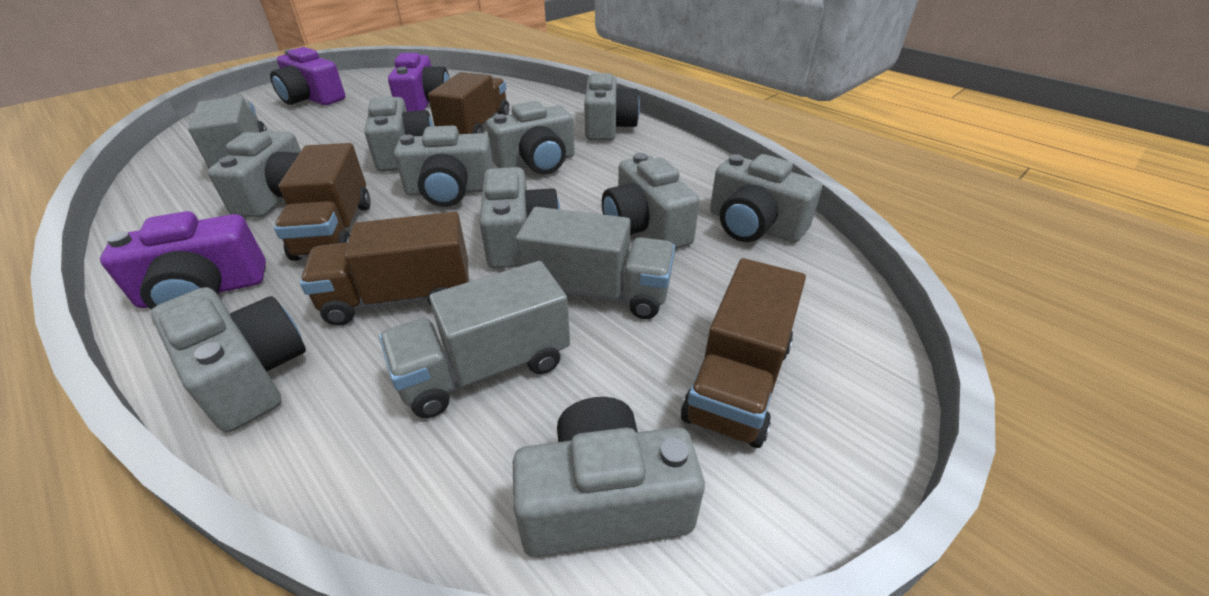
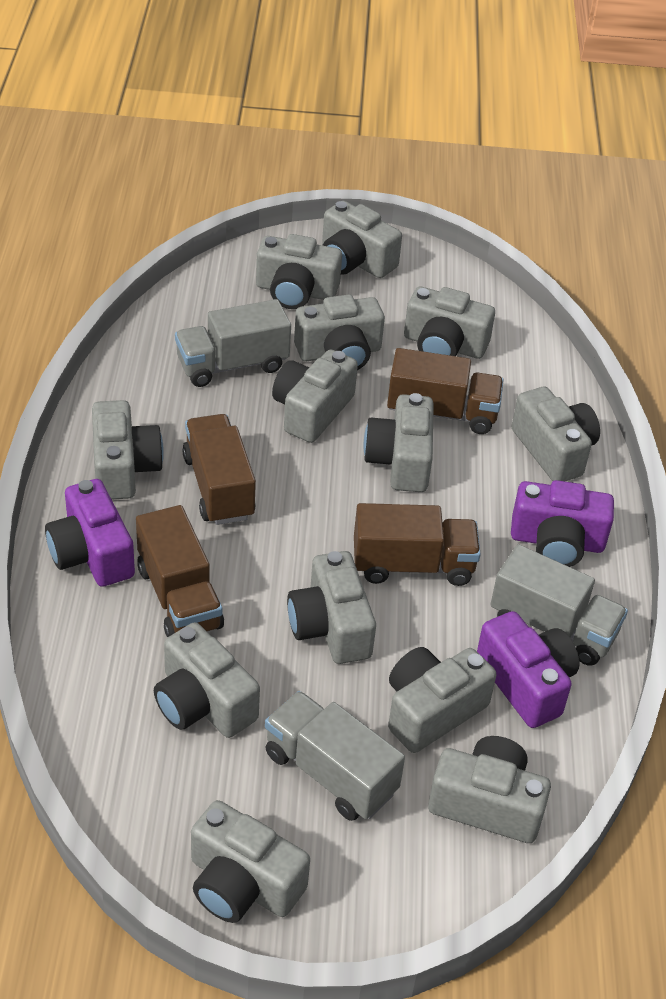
grey camera: [151,287,306,432] [208,131,301,218] [364,96,433,172] [394,126,494,207] [479,167,560,269] [486,101,575,174] [513,397,705,557] [584,73,640,141] [602,153,700,249] [710,154,822,243] = 10 -> [92,400,164,500] [154,622,260,738] [191,800,310,923] [256,234,342,309] [272,349,358,443] [287,551,376,664] [294,295,385,370] [322,201,402,278] [364,393,434,492] [388,647,496,753] [404,286,495,359] [428,736,551,843] [512,387,600,481] = 13

